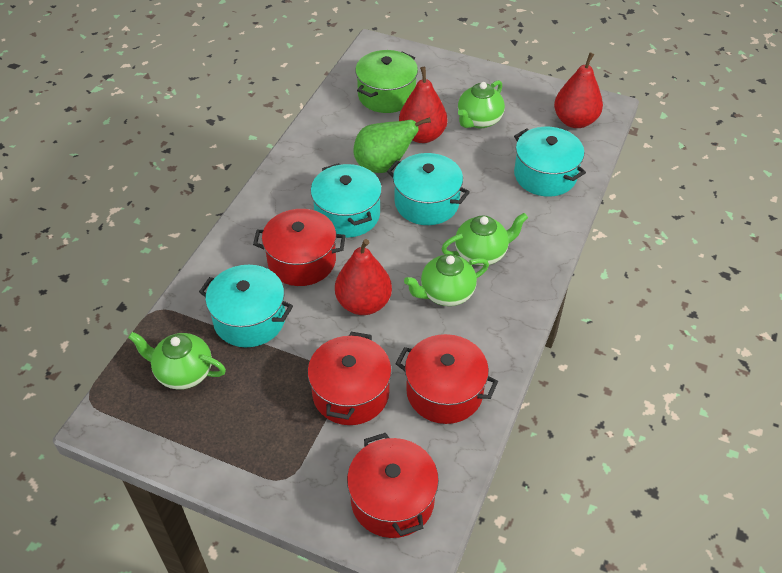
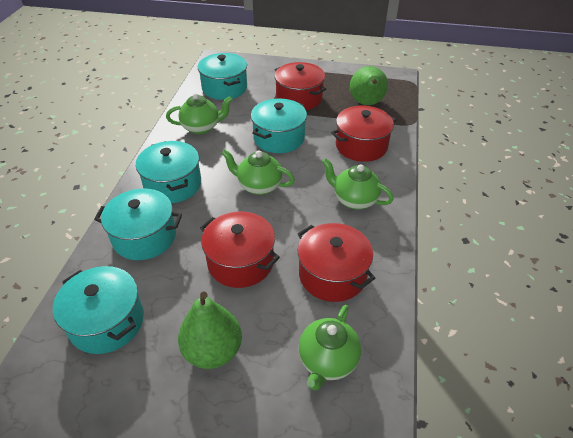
green pear: [354,117,431,173] = 1 -> [178,292,242,369] [350,66,388,105] = 2
green pot: [355,50,418,113] = 1 -> none = 0
red pear: [335,239,392,315] [399,67,447,143] [554,52,603,128] = 3 -> none = 0
turquoise pot: [199,265,293,347] [311,163,382,238] [387,153,470,225] [514,127,586,197] = 4 -> [53,266,144,354] [94,189,182,260] [136,141,201,203] [198,53,247,100] [251,98,307,153] = 5

